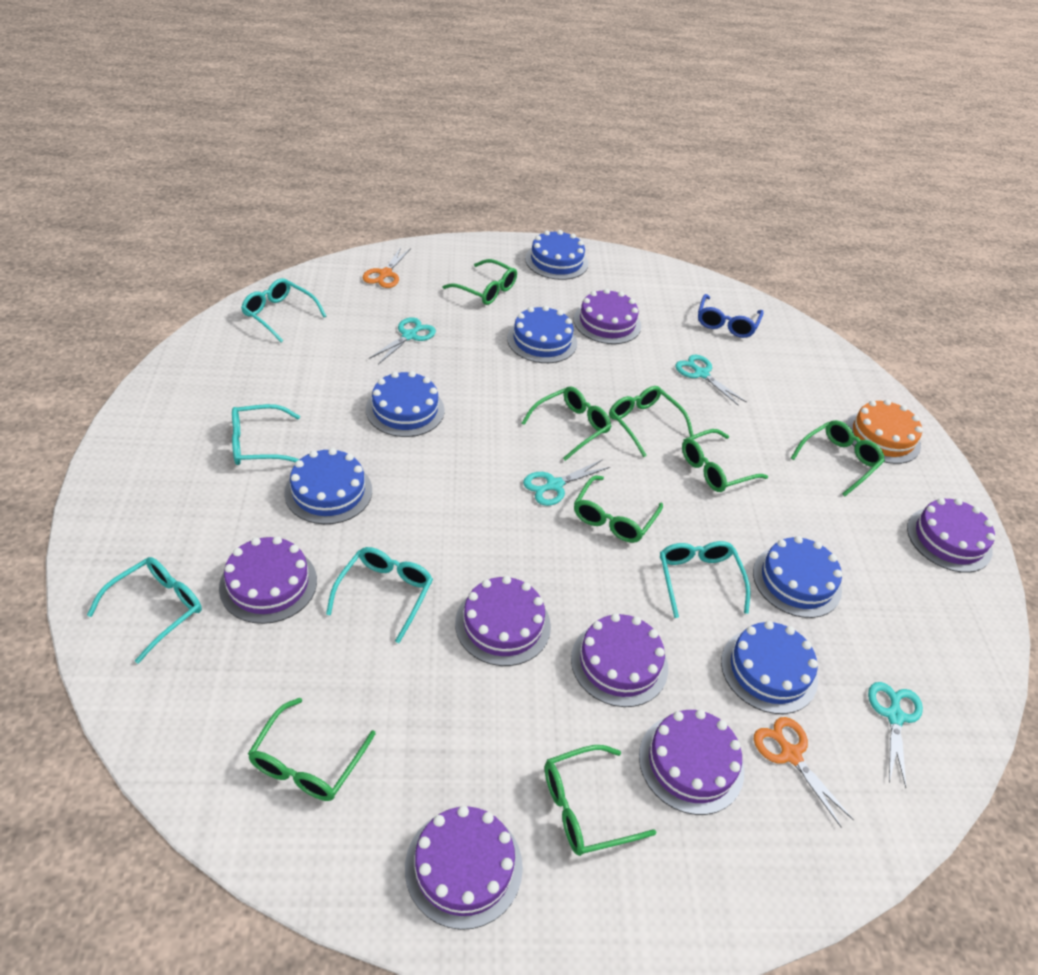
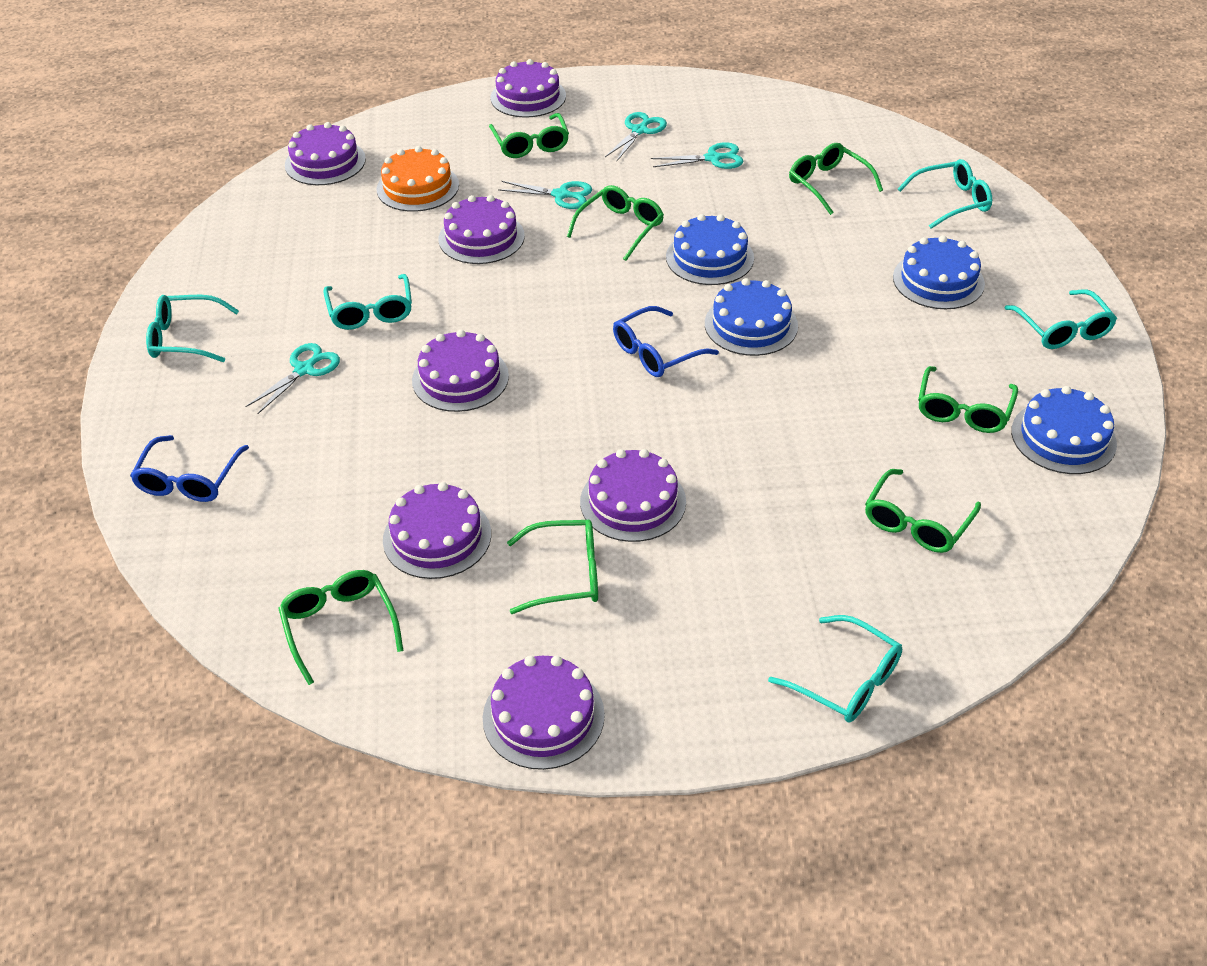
blue cake: [284,448,372,524] [366,371,445,437] [507,305,577,363] [525,230,588,280] [721,621,818,714] [753,536,842,618] = 6 -> [666,214,754,285] [705,278,798,356] [893,235,985,309] [1011,386,1117,474] = 4
blue glasses: [698,294,764,338] = 1 -> [130,435,249,502] [613,306,719,377] = 2
green glasses: [248,698,376,801] [443,259,517,305] [522,386,611,461] [545,745,656,856] [574,475,663,543] [609,386,693,457] [682,429,768,492] [791,420,885,496] = 8 -> [278,570,404,685] [489,113,569,158] [507,520,598,614] [567,185,664,261] [789,143,883,215] [865,469,981,553] [918,366,1018,433] = 7
orange scissors: [363,247,411,288] [754,717,854,828] = 2 -> none = 0

